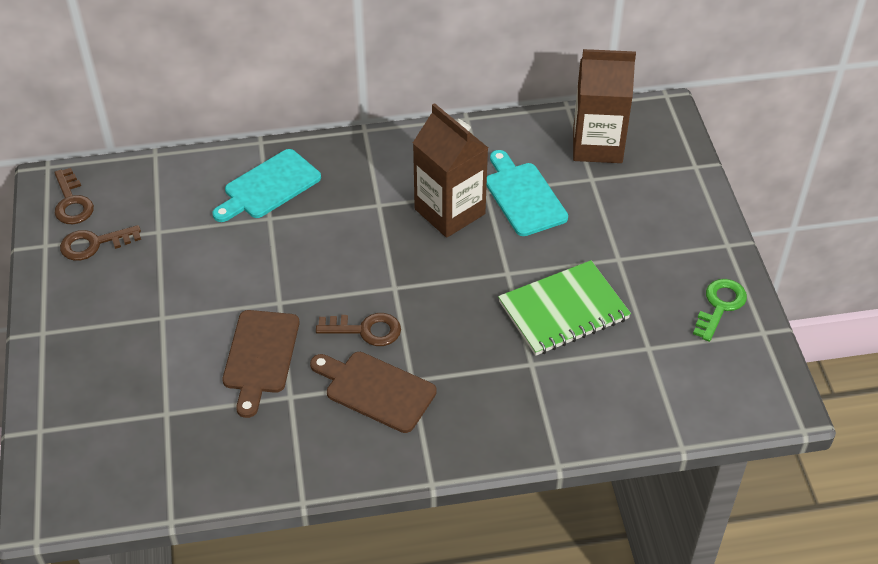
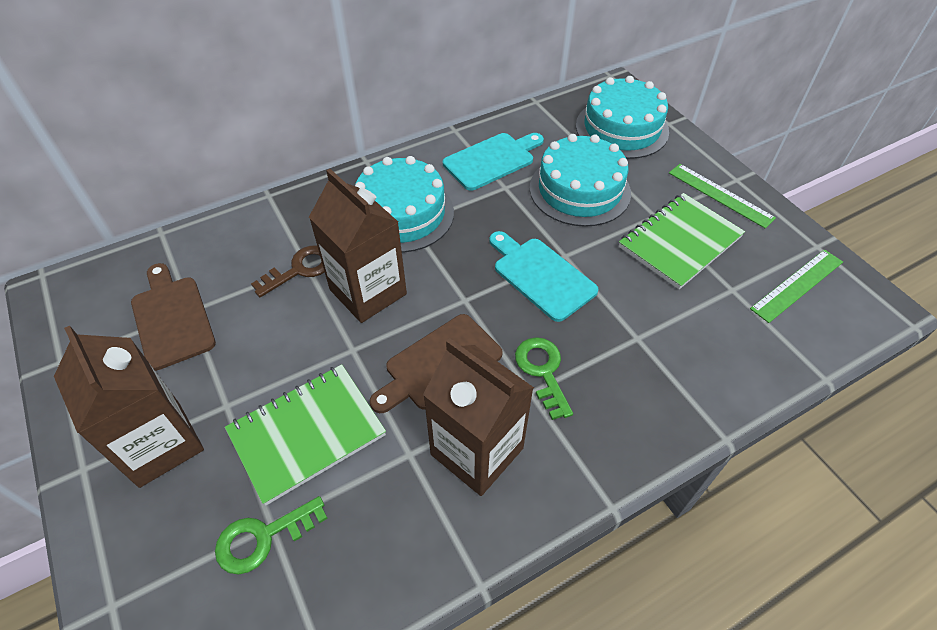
brown carton: [413,103,488,238] [573,49,636,163] = 2 -> [54,326,204,488] [309,169,407,323] [423,338,534,496] = 3
brown key: [54,168,94,224] [60,225,141,261] [316,313,401,346] = 3 -> [251,245,324,297] = 1
green key: [693,279,747,342] = 1 -> [215,496,328,575] [515,337,573,420] = 2
green notebook: [498,260,631,356] = 1 -> [225,364,386,506] [619,193,745,289] = 2
green ruler: none = 0 -> [669,164,776,229] [750,249,843,323] = 2
turquoise cake: none = 0 -> [355,156,454,253] [530,134,631,227] [576,76,669,159] = 3

